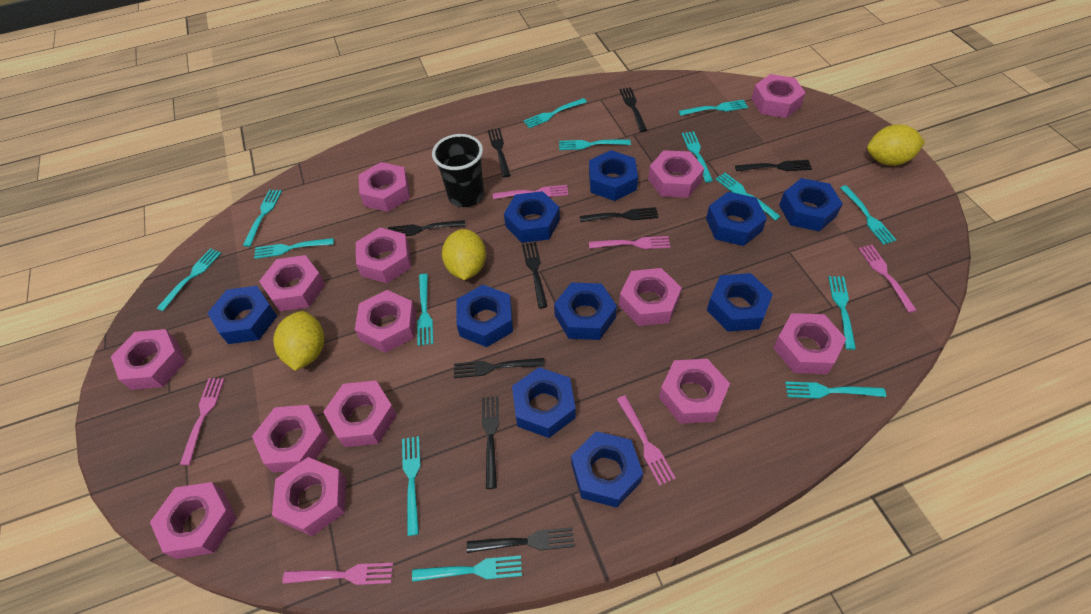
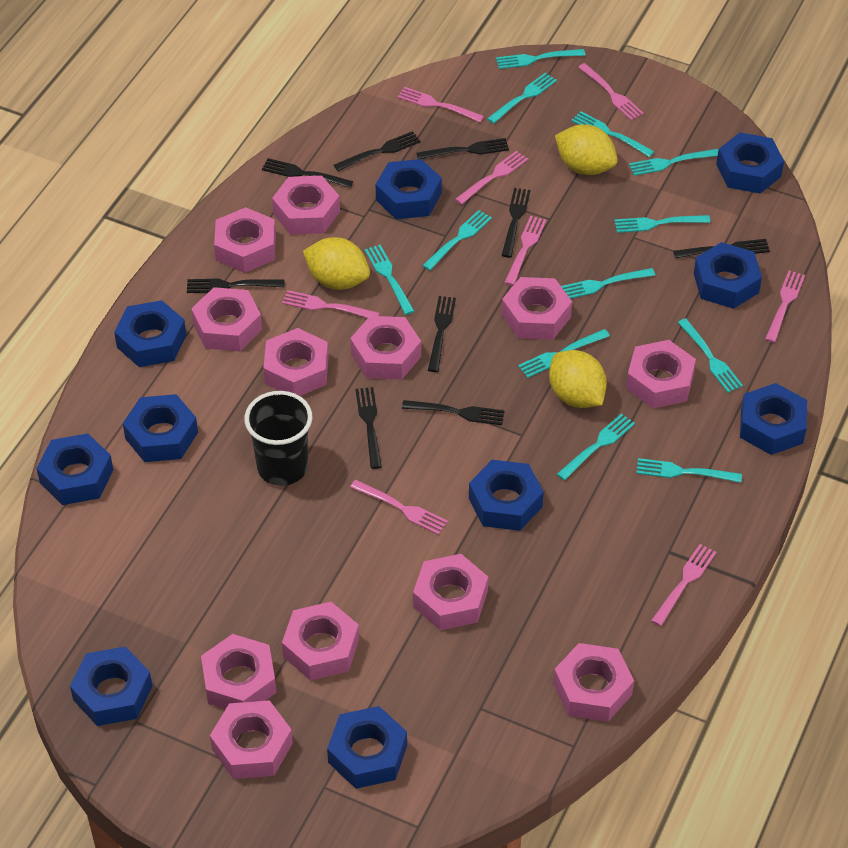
pink fork: [180,378,225,465] [283,563,393,585] [493,185,568,199] [589,236,670,249] [617,395,676,486] [859,245,917,313] = 6 -> [282,290,380,318] [350,480,448,535] [397,87,484,122] [455,151,528,205] [504,216,546,286] [578,63,644,120] [651,544,717,626] [765,271,805,343] = 8
pink nut: [111,329,186,390] [150,482,237,559] [252,405,329,473] [259,255,325,311] [272,457,346,536] [323,381,397,447] [355,290,416,353] [356,227,411,283] [358,162,410,212] [619,268,682,326] [648,150,704,198] [659,359,730,424] [751,74,806,118] [773,313,846,374] = 14 -> [191,287,262,351] [201,634,276,709] [210,700,293,779] [214,207,276,273] [263,328,329,396] [272,176,340,235] [282,602,359,681] [350,316,421,380] [413,554,488,630] [501,277,572,340] [553,643,634,722] [626,340,696,408] = 12
turquoise fork: [157,248,221,311] [243,190,282,247] [254,238,334,259] [402,436,421,536] [412,555,522,582] [417,274,433,346] [523,98,587,128] [559,140,631,150] [679,100,748,116] [682,131,713,183] [716,173,781,221] [785,382,886,399] [828,276,856,350] [840,185,896,245] = 14 -> [365,245,415,315] [422,210,492,271] [487,73,557,124] [496,49,585,69] [518,329,610,378] [557,413,635,481] [561,268,656,299] [571,111,655,157] [614,215,711,233] [629,149,719,176] [636,458,742,483] [678,318,743,393] = 12

